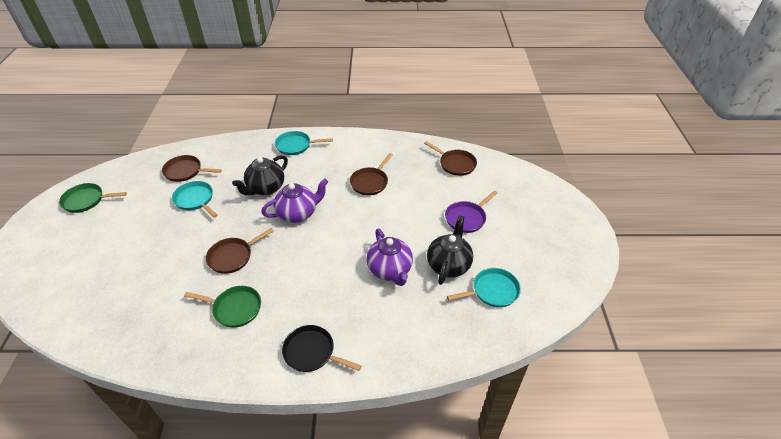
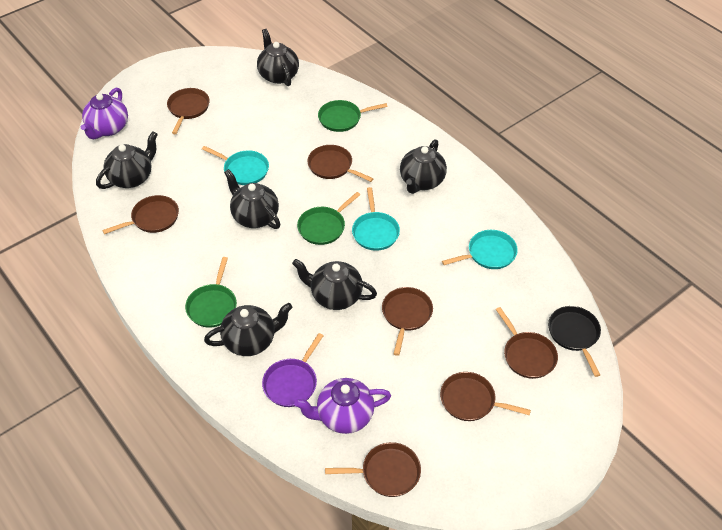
black teapot: [232,155,288,195] [427,216,473,285] = 2 -> [96,131,158,189] [204,303,292,356] [224,169,280,229] [257,29,299,86] [292,259,377,310] [400,139,447,194] = 6
brown pan: [162,155,222,182] [206,228,274,274] [350,153,393,195] [424,141,477,176] = 4 -> [102,195,179,234] [167,88,209,134] [307,145,374,182] [325,442,421,497] [382,287,433,356] [440,372,531,421] [496,307,558,379] = 7
green pan: [59,183,127,213] [184,286,261,328] = 2 -> [185,257,237,328] [297,192,360,245] [318,100,388,132] = 3

